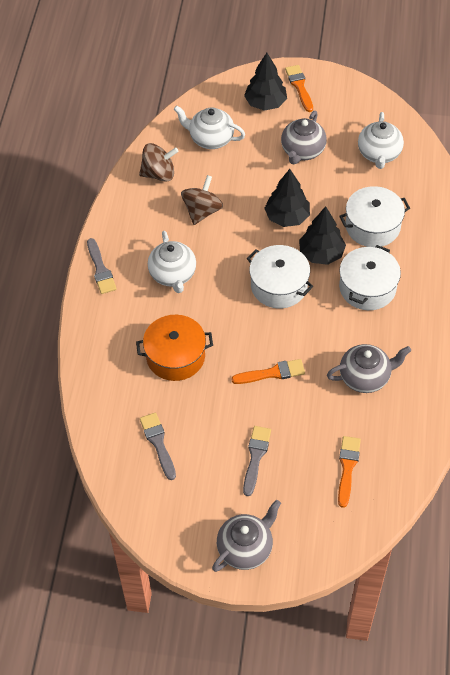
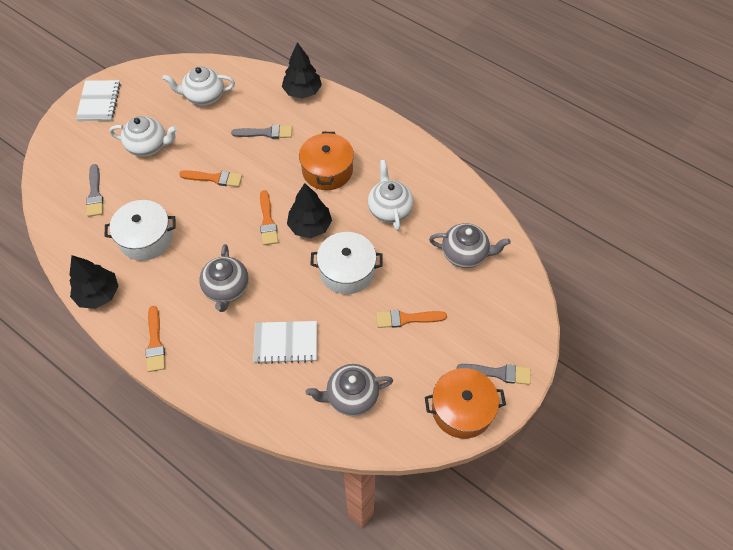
brown spinning top: [139,143,179,182] [181,175,223,225] = 2 -> none = 0
orange brush: [231,359,305,384] [285,65,313,112] [338,436,361,508] = 3 -> [146,306,165,372] [179,170,242,187] [260,190,278,245] [376,310,447,328] = 4
orange pot: [136,315,213,381] = 1 -> [299,132,354,190] [425,368,506,439] = 2
white notebook: none = 0 -> [76,80,121,121] [253,321,317,364] = 2
white pot: [247,245,313,308] [339,186,410,247] [339,245,401,310] = 3 -> [104,200,176,261] [310,232,383,294] = 2

